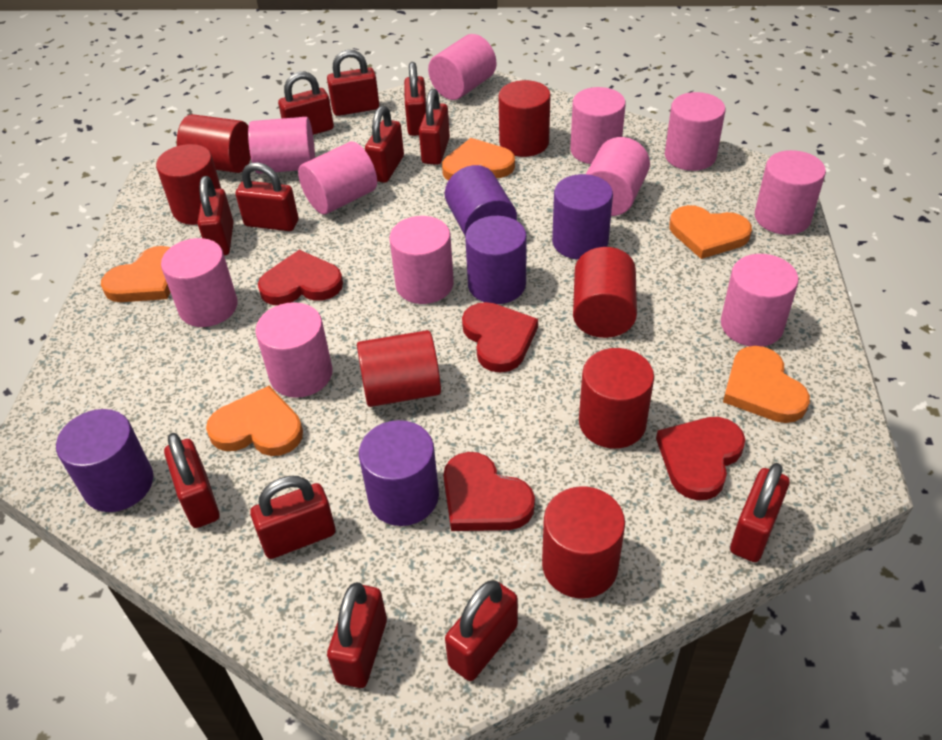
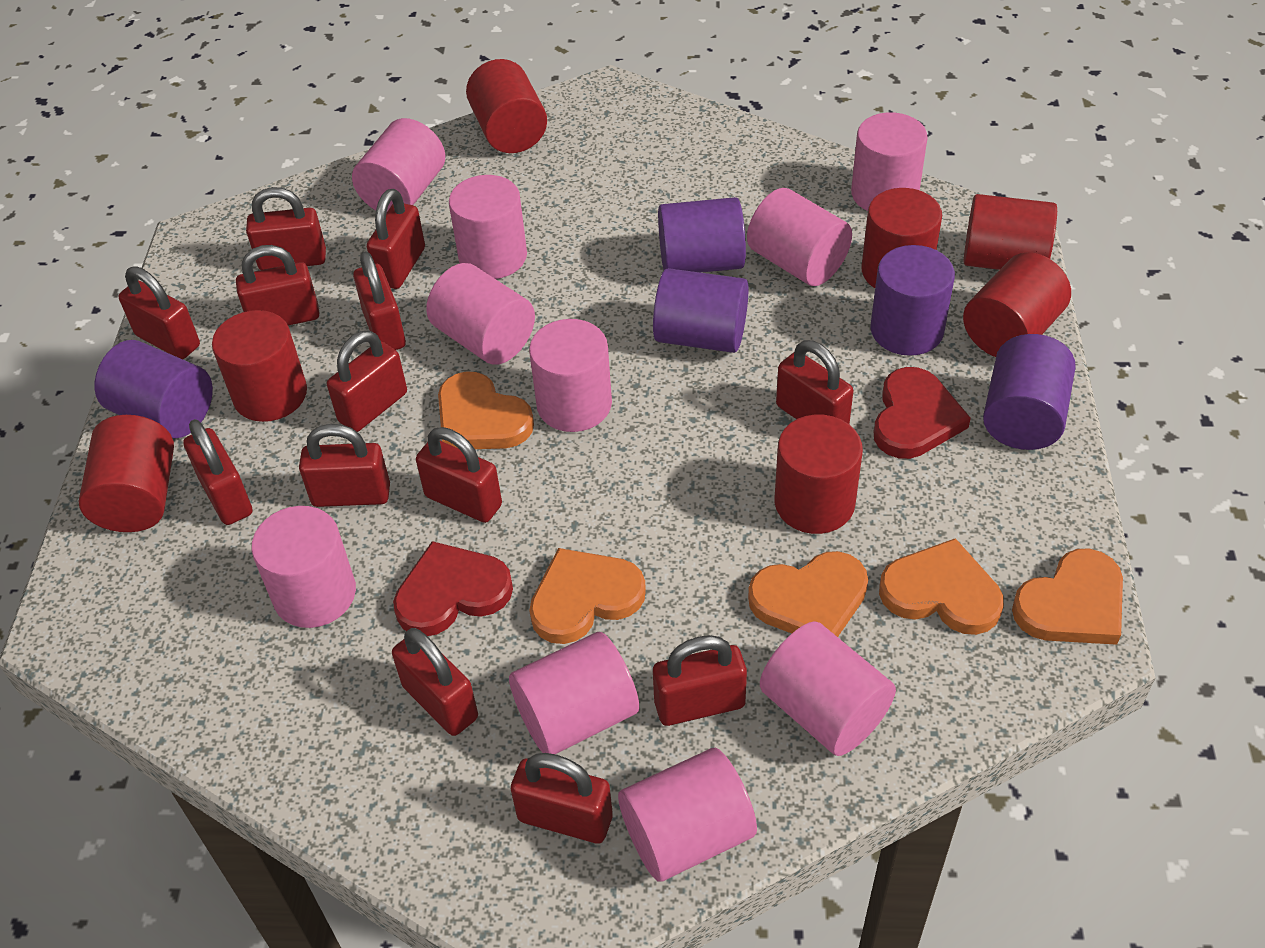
pink cylinder: [161,238,238,327] [248,117,315,174] [255,302,333,398] [298,142,377,214] [389,216,454,304] [428,34,496,100] [570,87,626,164] [586,137,650,216] [665,92,726,171] [721,254,799,347] [755,150,826,235] = 11 -> [251,506,356,628] [352,118,445,213] [426,263,535,365] [449,175,527,279] [509,632,639,754] [529,319,612,432] [618,748,757,882] [747,188,852,286] [760,621,896,756] [851,112,928,211] = 10
red heart: [258,250,343,305] [443,452,535,531] [462,302,538,373] [656,417,745,500] = 4 -> [393,541,513,636] [874,367,971,459] = 2
red padlock: [164,433,220,528] [198,176,234,256] [235,162,299,231] [250,476,336,559] [278,71,334,135] [327,50,379,116] [327,582,387,688] [365,106,404,183] [404,62,426,136] [419,89,450,165] [445,580,518,681] [730,463,790,562] = 12 -> [119,266,200,359] [183,419,252,525] [236,245,320,325] [246,187,326,270] [299,424,390,507] [327,330,407,432] [353,251,406,350] [367,189,425,289] [392,628,478,736] [416,427,502,523] [511,753,613,844] [653,635,747,726] [776,340,853,424] = 13

